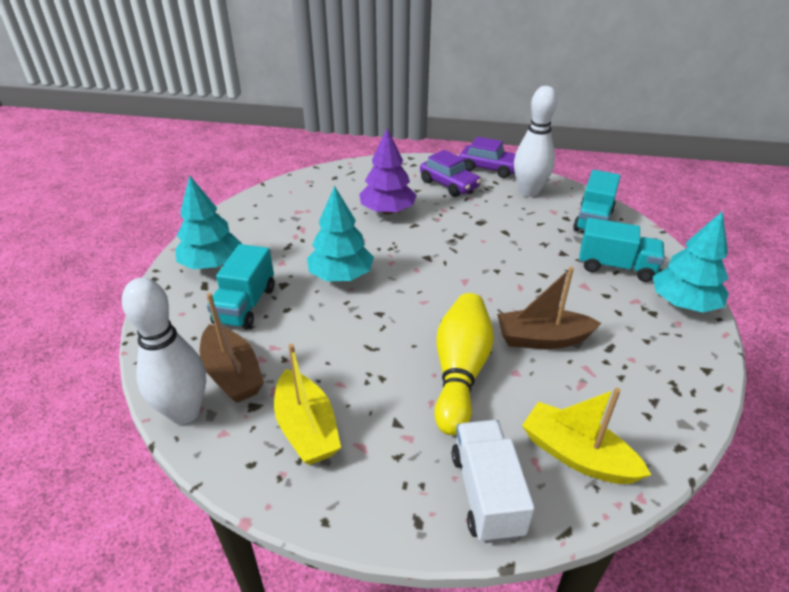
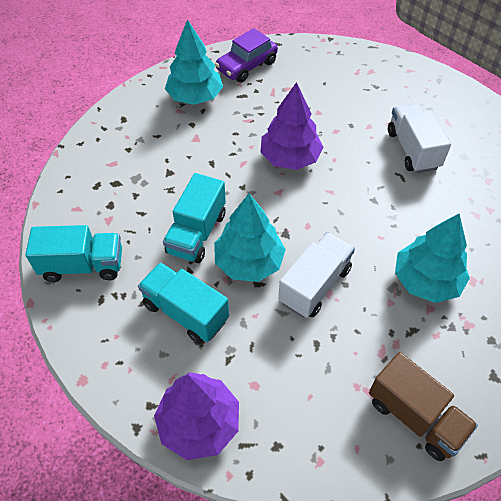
brown boat: [200,293,264,403] [497,267,601,349] = 2 -> none = 0
brown truck: none = 0 -> [369,352,478,461] = 1
purple car: [420,150,481,197] [459,137,515,178] = 2 -> [215,28,278,83] = 1
purple tree: [359,128,417,214] = 1 -> [154,372,239,460] [260,82,323,170] = 2
white bowling pin: [122,278,206,424] [514,86,557,197] = 2 -> none = 0
white truck: [452,420,535,543] = 1 -> [278,232,355,318] [388,103,451,173] = 2
yellow boat: [274,344,341,465] [522,388,651,484] = 2 -> none = 0
yellow bowling pin: [434,293,494,435] = 1 -> none = 0

